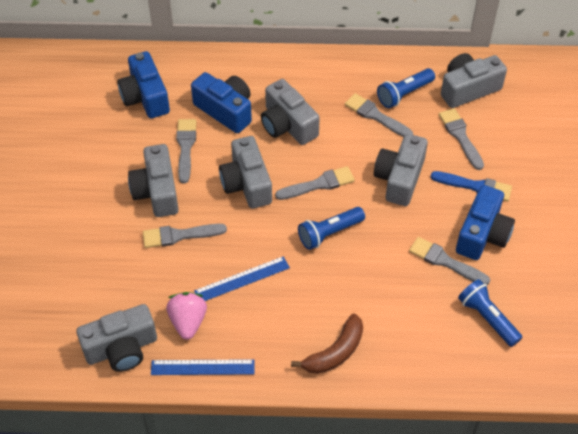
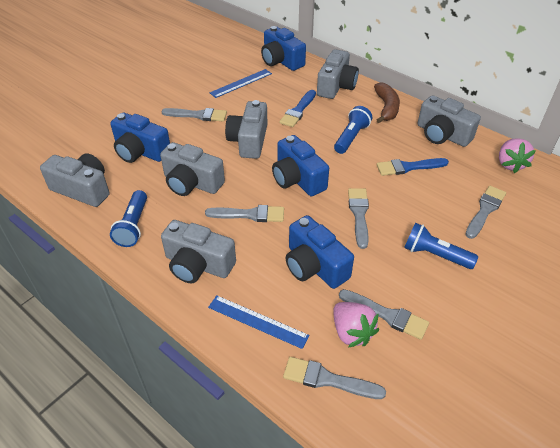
blue brush: [431,171,512,202] = 1 -> [279,90,316,127] [377,158,449,176] = 2
blue camera: [117,51,170,118] [191,72,252,133] [456,185,515,260] = 3 -> [110,113,170,163] [261,26,306,71] [272,135,329,196] [286,215,354,289] = 4
pink strawberry: [167,292,207,340] = 1 -> [333,302,379,348] [499,138,536,173] = 2

